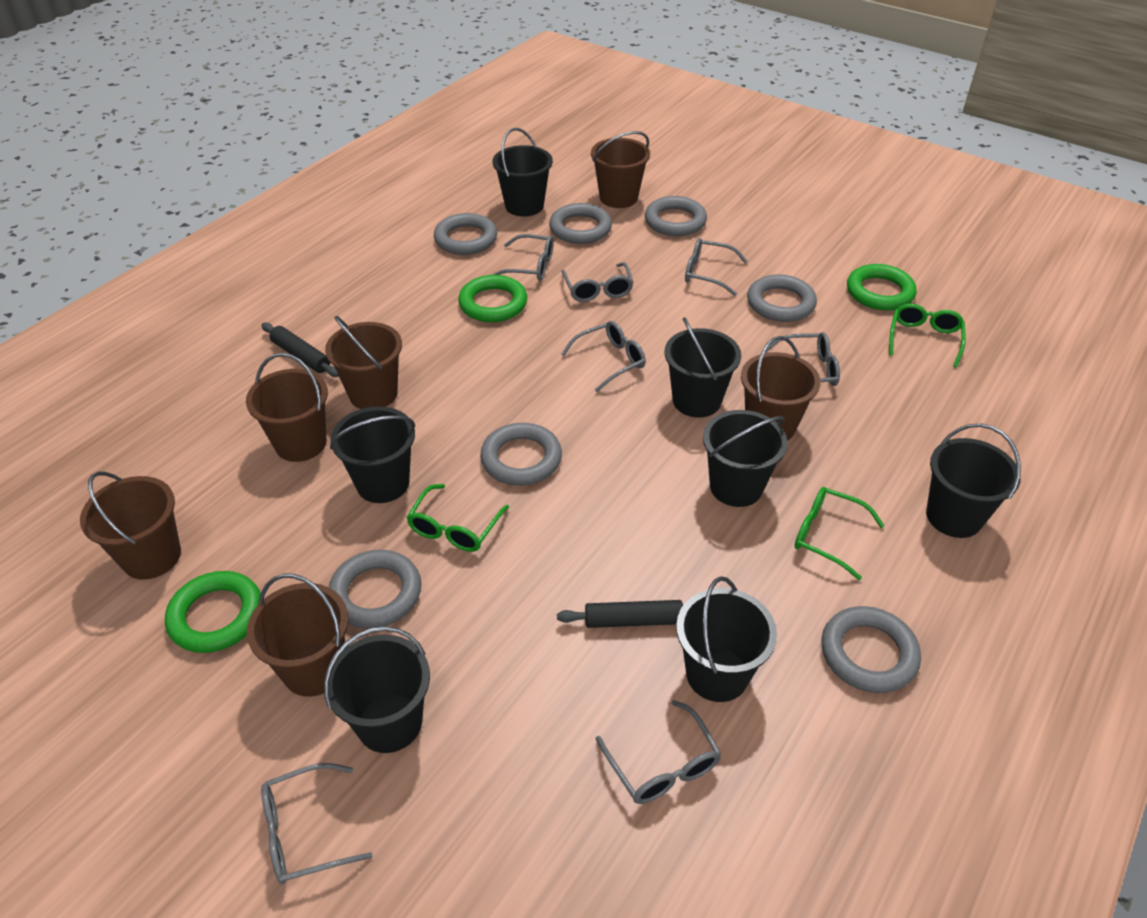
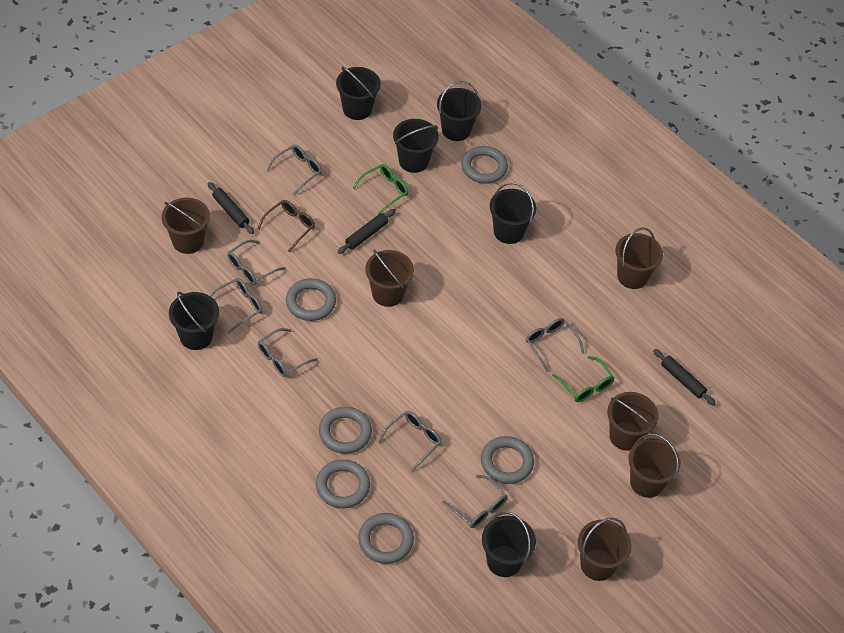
black bucket: [324,626,430,753] [330,406,416,503] [493,128,553,216] [665,317,741,418] [676,577,777,702] [703,410,787,507] [926,424,1021,538] = 7 -> [169,291,219,350] [336,66,381,120] [393,119,439,173] [437,81,482,141] [482,512,536,577] [490,182,536,244] = 6
black rolling pin: [261,322,339,377] [557,600,683,628] = 2 -> [208,182,254,234] [337,209,396,254] [653,349,716,405] = 3
brown glasses: none = 0 -> [257,200,315,252] = 1
green glasses: [406,484,509,552] [795,487,885,580] [889,304,966,368] = 3 -> [353,164,408,215] [552,356,614,402] = 2
green ring: [165,571,260,653] [458,275,527,322] [847,264,916,310] = 3 -> none = 0
grey ring: [329,550,421,629] [434,213,497,255] [480,423,562,486] [549,203,612,244] [645,196,707,236] [747,274,817,322] [822,606,921,693] = 7 -> [286,278,336,321] [316,459,370,508] [319,407,372,454] [358,513,414,564] [461,146,508,184] [481,436,534,484] = 6

